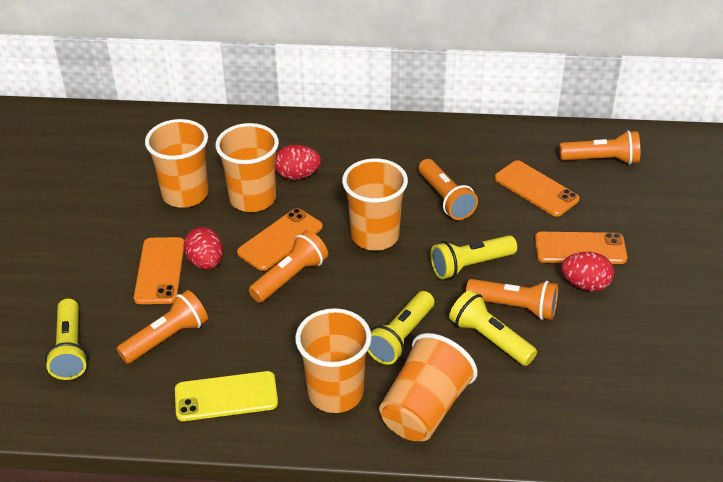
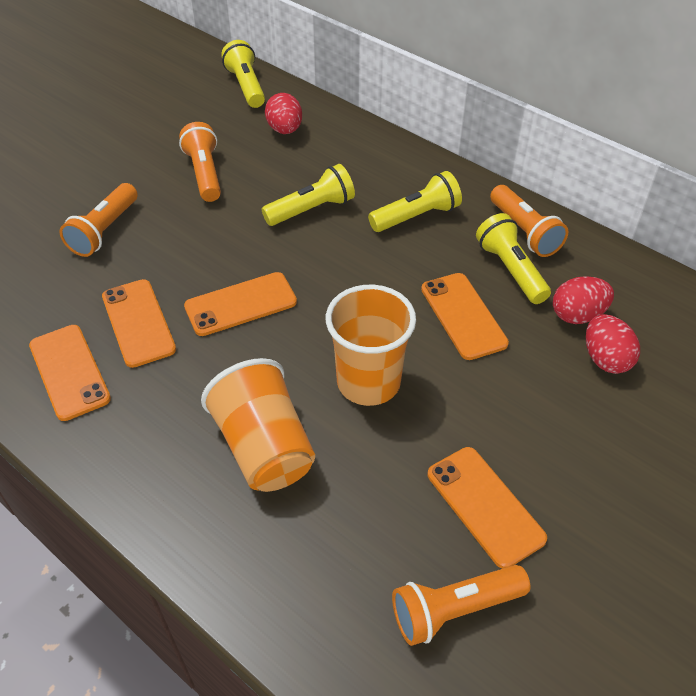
orange cup: [145,119,208,208] [216,123,279,212] [295,308,372,413] [342,158,408,250] [379,333,478,441] = 5 -> [201,358,315,492] [326,285,416,406] = 2
orange flashlight: [117,290,208,364] [249,230,328,303] [418,159,478,220] [466,279,558,320] [559,130,640,165] = 5 -> [59,183,138,257] [179,122,221,202] [392,565,530,646] [490,185,568,257] = 4
orange phone: [134,237,184,304] [237,208,323,271] [494,160,579,217] [535,232,627,264] = 4 -> [29,325,111,421] [102,279,176,368] [184,272,297,336] [421,273,509,360] [427,447,547,569] = 5
yellow phone: [175,371,278,421] = 1 -> none = 0

